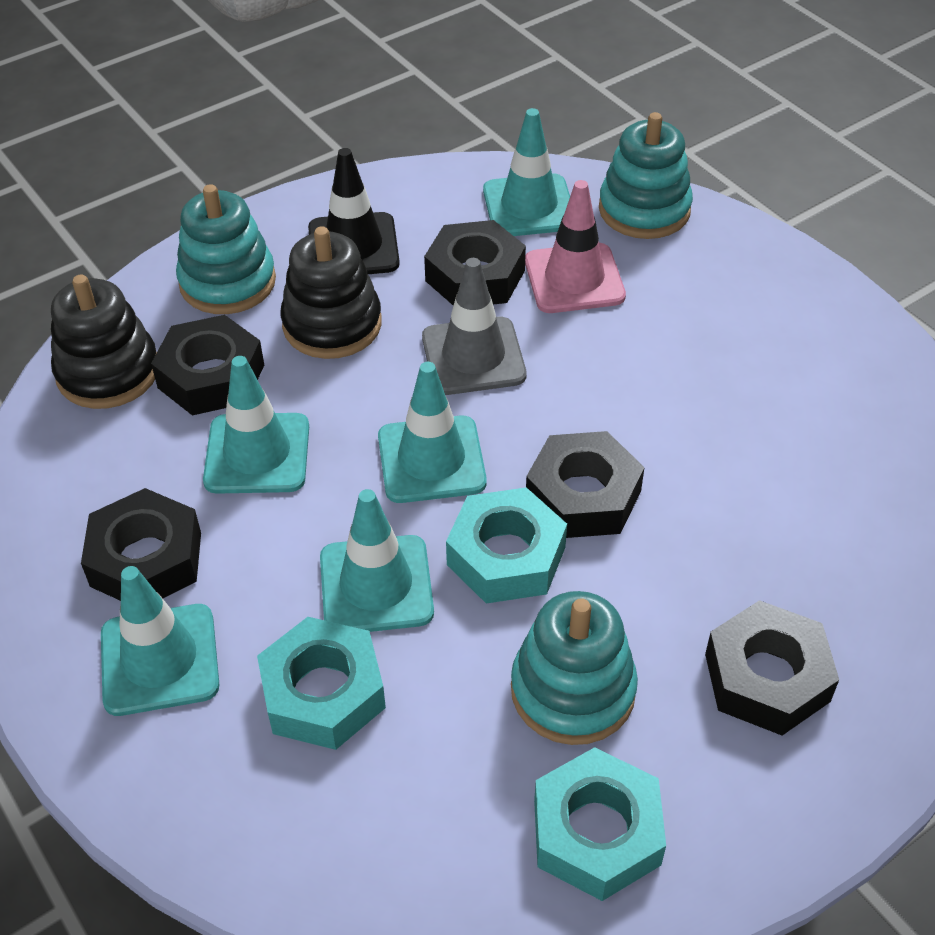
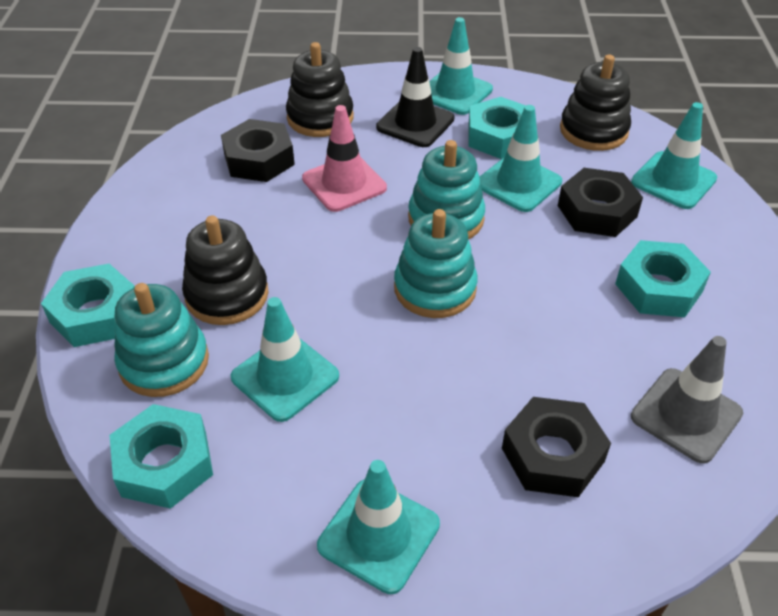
black nut: [81,488,201,601] [151,315,264,416] [424,220,526,306] [526,431,645,538] [705,600,839,735] = 5 -> [221,119,295,182] [502,397,611,497] [558,168,643,237] = 3
black stacking toy: [51,274,157,409] [280,226,382,359] = 2 -> [182,215,269,325] [286,42,354,137] [560,55,631,151] = 3
turquoise nut: [257,617,386,750] [446,487,567,604] [534,747,666,901] = 3 -> [41,264,135,347] [110,404,213,509] [468,97,526,159] [615,240,711,317] = 4

